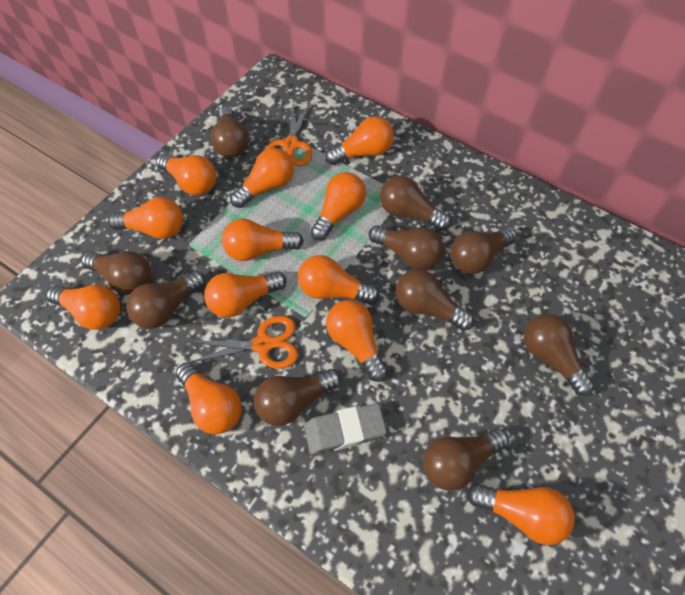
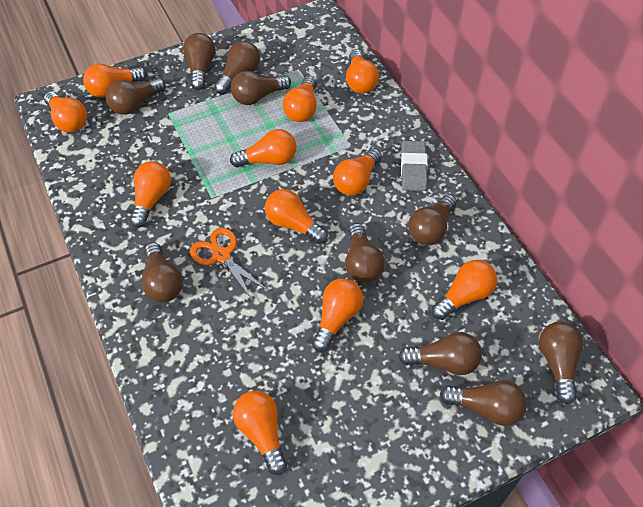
orange light bulb: [46,285,120,330] [108,197,183,239] [156,153,216,195] [175,362,242,434] [204,271,286,318] [222,219,304,261] [230,148,294,208] [298,255,380,305] [311,172,366,241] [325,117,394,165] [326,300,388,382] [467,483,575,545] = 12 -> [44,91,87,132] [83,63,147,98] [130,161,171,228] [230,129,296,167] [233,391,287,475] [265,189,328,244] [283,76,317,122] [312,278,363,352] [333,148,382,196] [346,49,379,94] [432,260,497,320] = 11
orange scissors: [187,316,298,369] [265,102,312,166] = 2 -> [190,227,269,301] = 1

